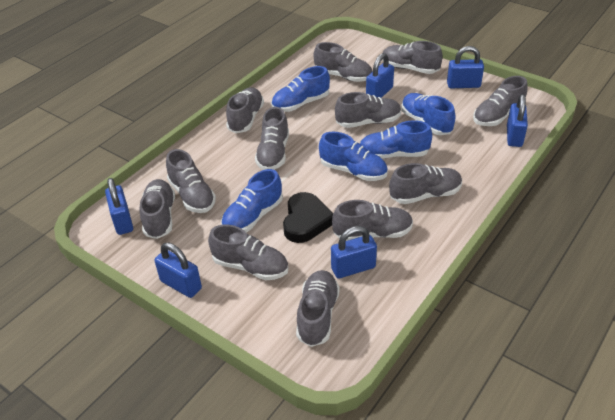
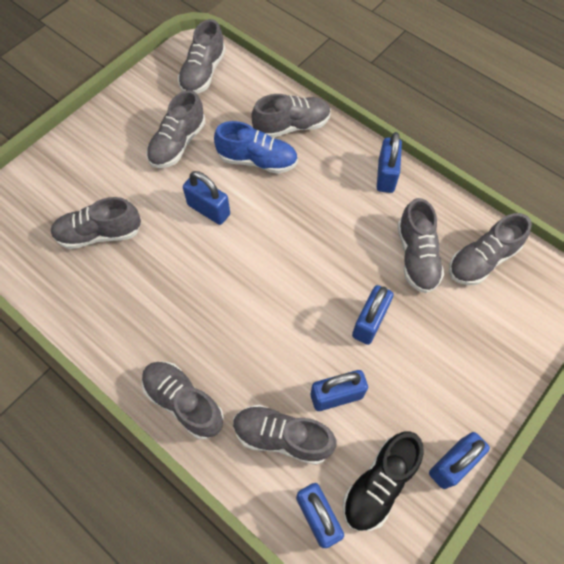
black heart: [283,192,333,243] = 1 -> none = 0
black shoe: none = 0 -> [343,432,424,531] = 1
blue shoe: [221,169,283,233] [271,66,330,112] [319,132,388,181] [360,120,432,159] [401,93,456,135] = 5 -> [214,121,298,174] = 1
grey shoe: [140,179,175,239] [166,149,216,213] [208,225,289,280] [226,87,264,133] [255,107,289,170] [296,270,340,347] [314,42,372,82] [332,200,413,241] [335,92,401,128] [382,41,443,74] [389,163,462,204] [473,76,528,126] = 12 -> [51,197,141,249] [142,362,224,440] [146,90,206,168] [178,19,226,94] [233,405,336,465] [252,94,331,138] [397,198,444,293] [449,213,532,285] = 8

